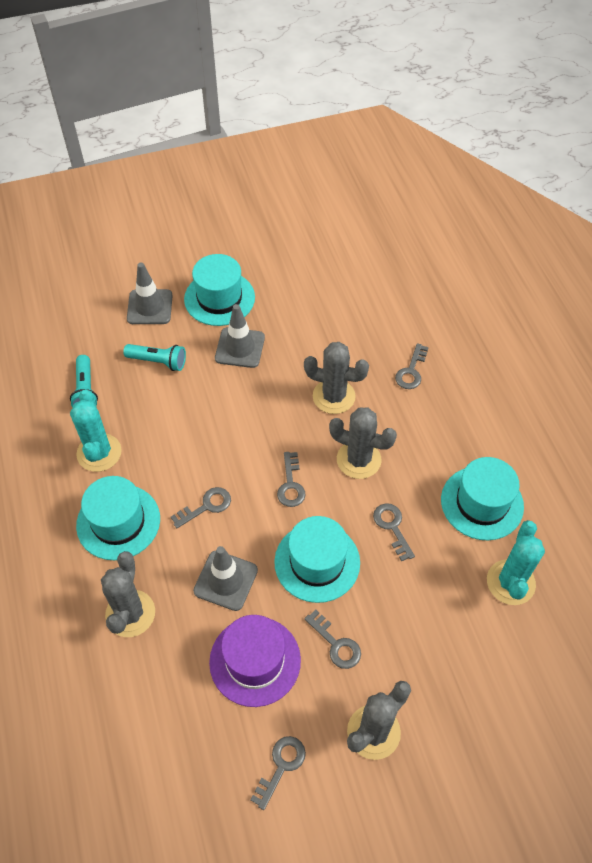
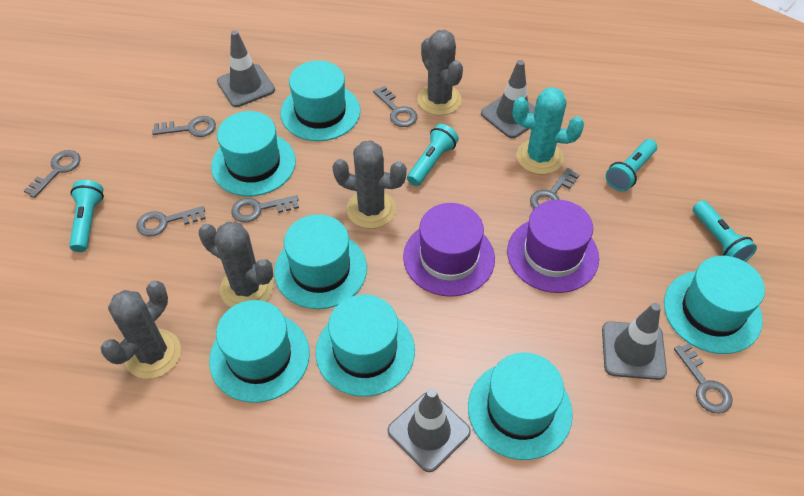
grey key: [171,487,231,528] [250,736,306,810] [277,452,306,507] [304,610,361,669] [373,503,415,561] [395,343,429,389] = 6 -> [24,150,80,198] [137,206,206,236] [152,116,216,137] [231,195,299,222] [373,86,418,127] [530,168,579,209] [674,343,732,414] = 7
grey traffic cone: [127,263,173,324] [193,546,258,611] [215,304,265,368] = 3 -> [217,30,275,107] [388,388,471,472] [481,60,535,138] [602,303,667,380] = 4
purple hat: [209,615,301,707] = 1 -> [403,203,495,297] [507,200,599,293] = 2
turquoise cactus: [70,389,122,472] [487,520,545,605] = 2 -> [513,87,584,175] = 1
turquoise flashlight: [70,355,98,408] [123,344,186,371] = 2 -> [69,180,104,252] [407,124,459,186] [606,139,657,191] [693,200,757,261] = 4
turquoise hat: [76,476,160,560] [184,254,255,326] [274,516,360,603] [441,457,524,540] = 4 -> [209,300,310,403] [211,111,296,196] [274,214,367,309] [280,61,361,141] [316,295,415,397] [468,353,573,460] [664,256,765,354] = 7

